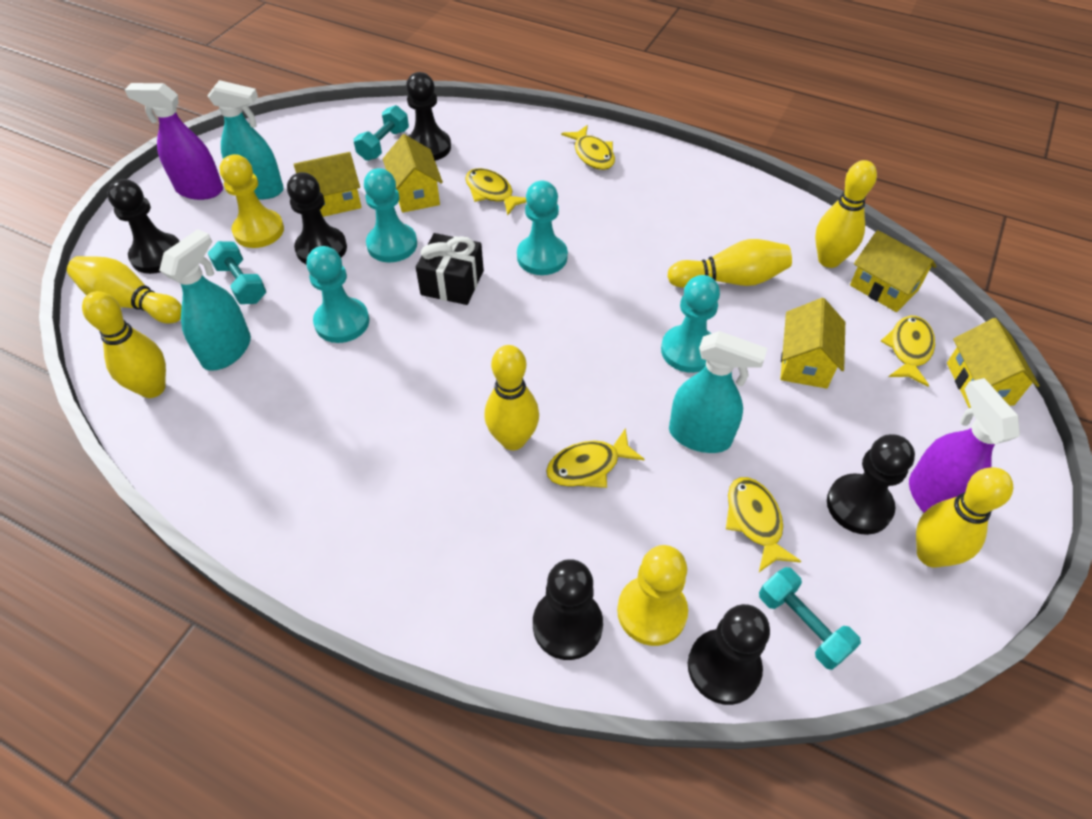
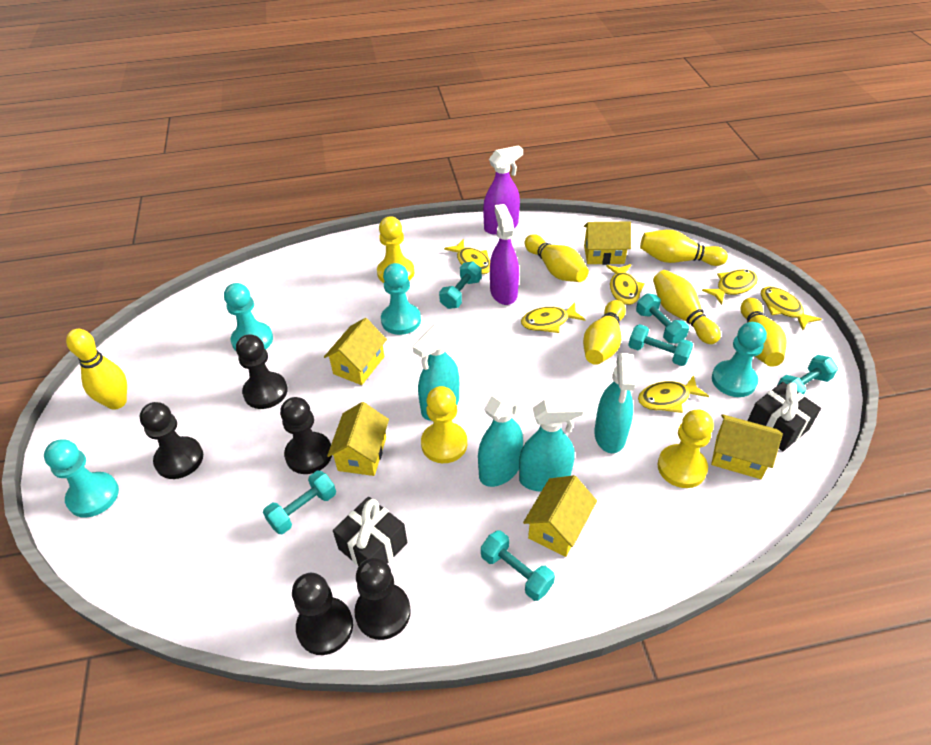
black gift: [416,233,484,305] = 1 -> [333,497,407,566] [748,382,821,451] = 2
black pawn: [107,179,180,274] [287,172,347,264] [406,72,451,161] [533,559,603,660] [688,604,770,705] [827,434,915,535] = 6 -> [140,402,203,479] [236,334,288,409] [280,397,332,474] [292,573,353,655] [354,557,411,640] = 5
turquoise dumbbell: [208,241,266,304] [354,105,409,161] [759,567,861,670] = 3 -> [263,471,336,534] [439,261,482,309] [481,530,555,601] [628,324,693,366] [636,293,689,344] [777,355,838,395] = 6
turquoise spray bottle: [159,229,251,370] [207,80,284,199] [669,331,767,453] = 3 -> [413,324,459,421] [478,378,527,487] [519,399,585,492] [594,353,635,453] = 4
yellow fish: [465,168,527,215] [546,428,645,488] [561,125,615,170] [726,477,801,572] [881,315,935,387] = 5 -> [444,239,490,274] [521,302,586,333] [606,264,645,305] [638,375,709,413] [702,269,758,305] [761,286,822,330] = 6
yellow pawn: [220,154,284,248] [617,545,688,646] = 2 -> [377,216,414,283] [421,386,467,463] [658,409,714,488] = 3

